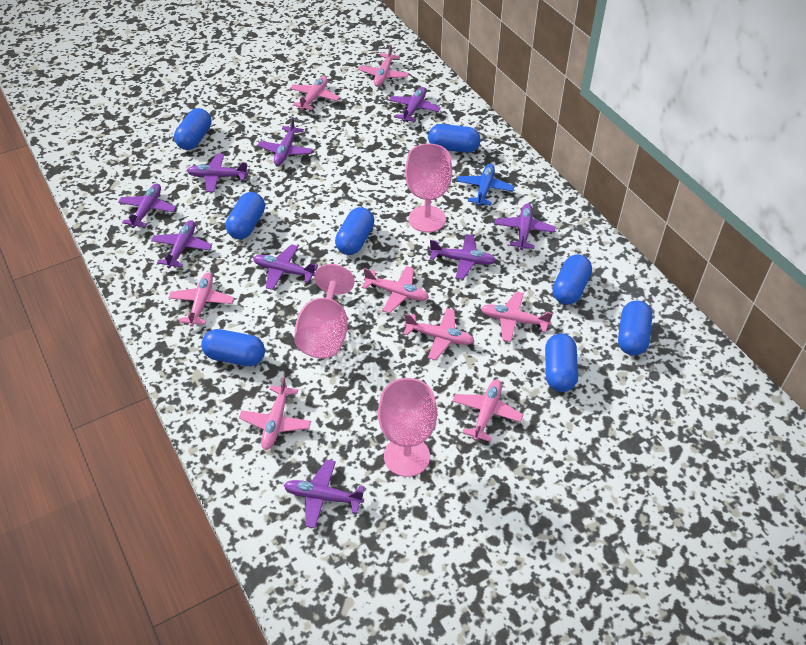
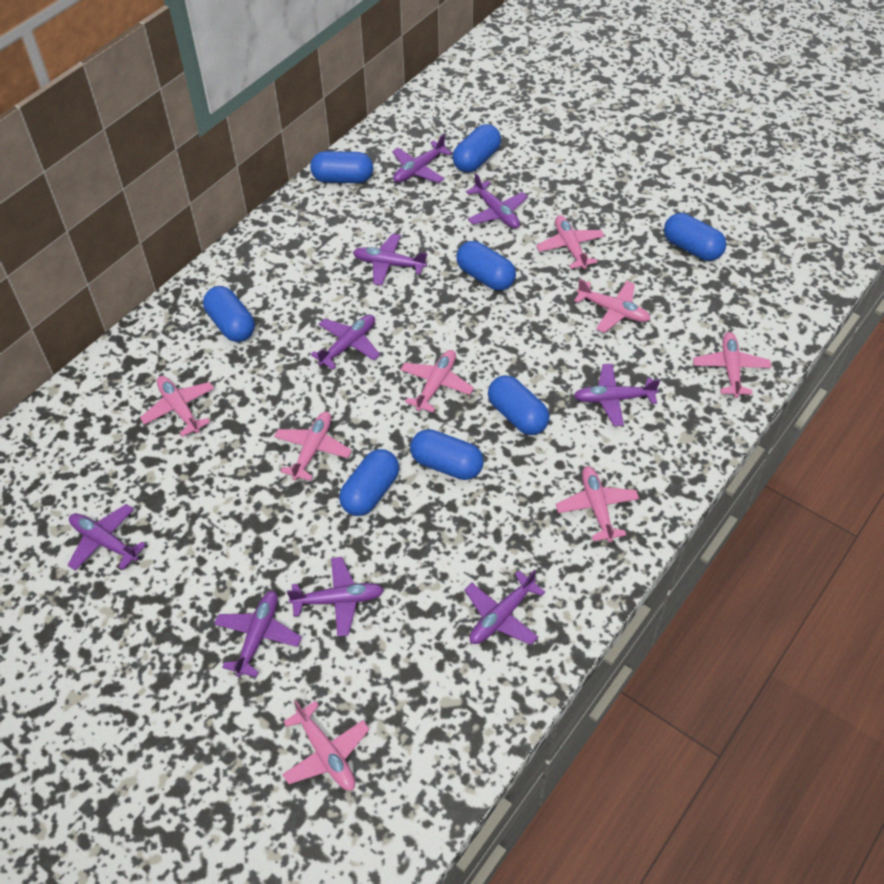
blue plane: [456,164,515,206] = 1 -> none = 0
pink goblet: [294,264,355,358] [378,378,437,477] [405,143,452,233] = 3 -> none = 0

